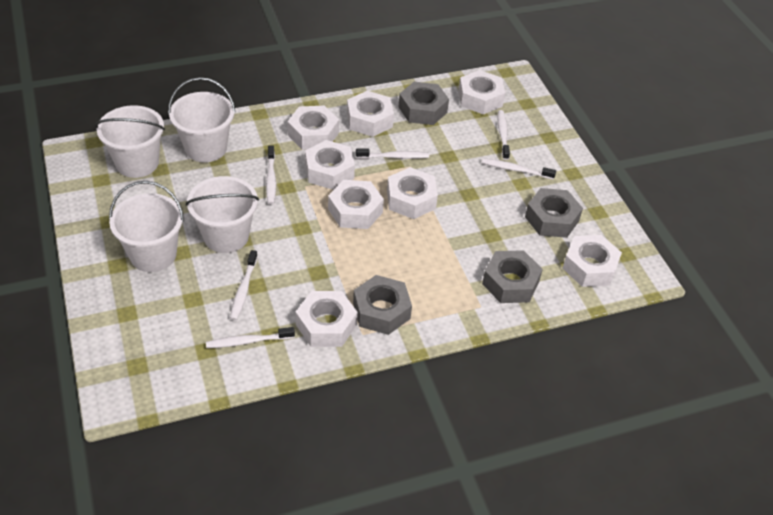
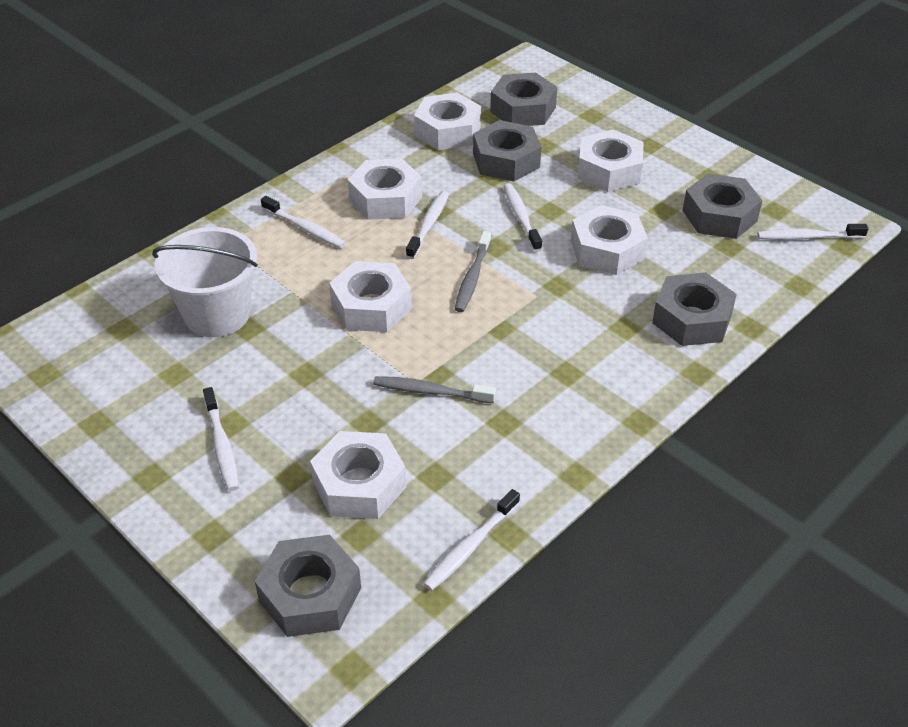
grey nut: [353,275,412,335] [398,82,449,125] [482,250,543,303] [525,188,583,238] = 4 -> [255,535,361,637] [473,120,541,181] [490,73,557,126] [652,273,737,346] [682,173,763,239] = 5
grey toothbrush: none = 0 -> [373,376,496,403] [455,231,491,312] = 2
white bucket: [95,105,165,178] [109,181,184,272] [168,77,235,162] [186,176,259,253] = 4 -> [152,227,258,337] = 1
white nut: [287,106,339,150] [296,291,358,347] [305,140,355,190] [328,180,384,229] [347,91,394,137] [387,167,438,219] [458,70,505,114] [562,235,622,287] = 8 -> [310,431,406,519] [329,261,412,332] [348,158,422,220] [414,93,481,150] [571,205,648,275] [578,130,644,192] = 6

